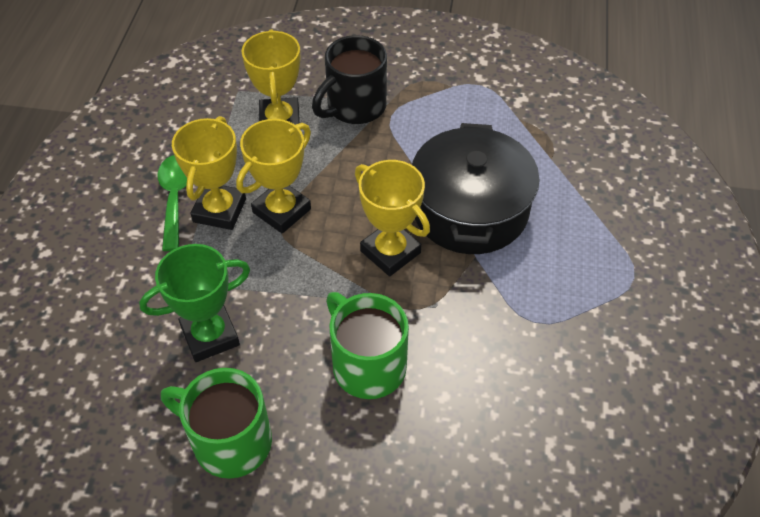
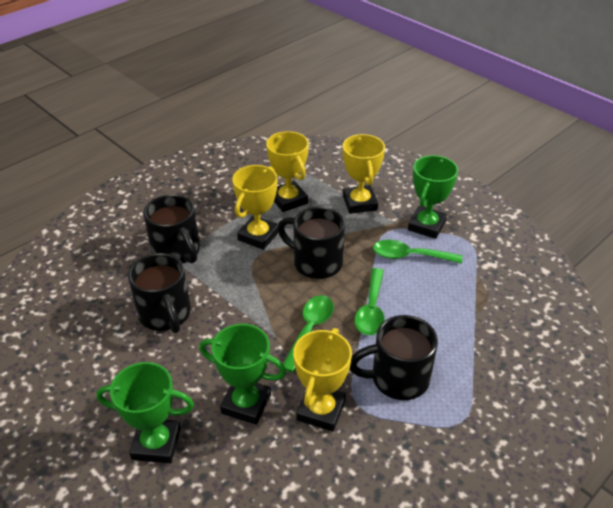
black mug: [312,35,387,124] = 1 -> [128,253,191,333] [143,194,200,263] [278,207,345,279] [350,315,438,400] = 4
black pot: [412,123,540,254] = 1 -> none = 0
green mug: [161,368,272,479] [326,292,409,399] = 2 -> none = 0
green spoon: [157,155,187,251] = 1 -> [283,295,334,372] [355,268,385,335] [373,240,462,264] = 3
green trophy: [139,244,251,362] = 1 -> [96,362,194,463] [199,324,286,425] [408,155,458,239] = 3

